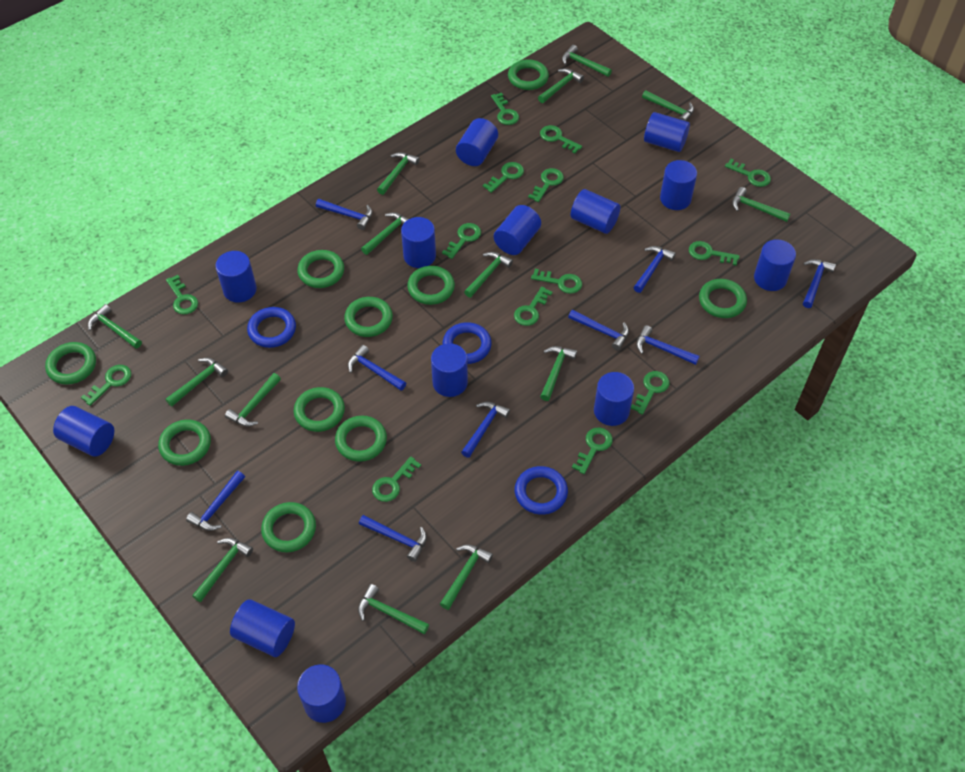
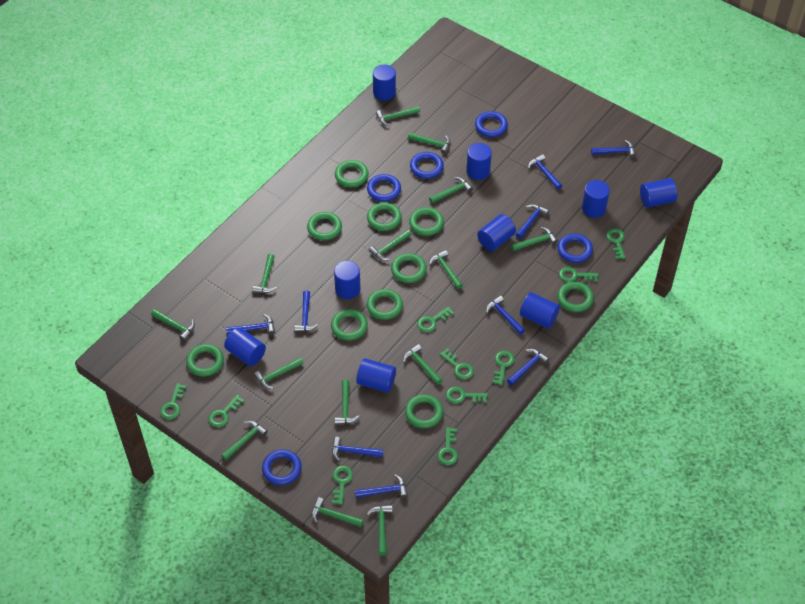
blue cylinder: [53,406,114,457] [215,251,257,303] [230,599,295,657] [297,664,346,723] [401,217,436,268] [431,343,468,397] [456,118,498,166] [494,205,541,255] [571,189,620,234] [594,372,634,426] [644,112,690,152] [660,160,697,210] [754,239,796,291] = 13 -> [224,327,266,366] [334,260,361,299] [356,358,396,393] [373,65,396,101] [466,143,492,180] [477,214,516,251] [520,292,560,328] [582,180,610,218] [640,178,677,208] = 9
blue ring: [247,307,296,348] [443,322,492,364] [515,466,568,515] = 3 -> [262,449,302,485] [367,174,401,202] [410,152,444,179] [475,111,508,137] [557,234,593,263] = 5
green key: [81,365,131,406] [166,275,198,314] [372,456,421,502] [442,223,481,259] [483,162,524,193] [491,93,519,125] [514,287,553,326] [528,168,564,202] [531,269,582,294] [540,125,582,154] [572,428,613,474] [631,371,670,415] [689,241,740,266] [725,159,771,187] = 14 -> [160,383,187,419] [209,395,244,427] [332,466,353,505] [417,306,454,332] [438,427,458,465] [440,348,474,379] [446,386,488,404] [492,351,515,385] [559,267,598,282] [606,228,626,259] = 10

